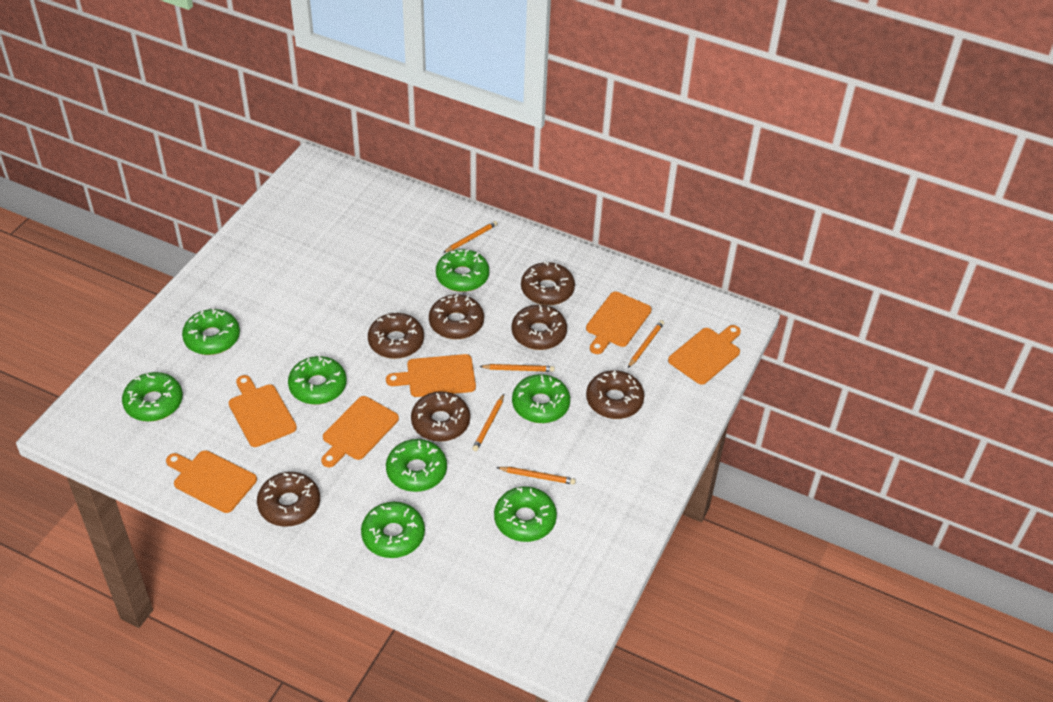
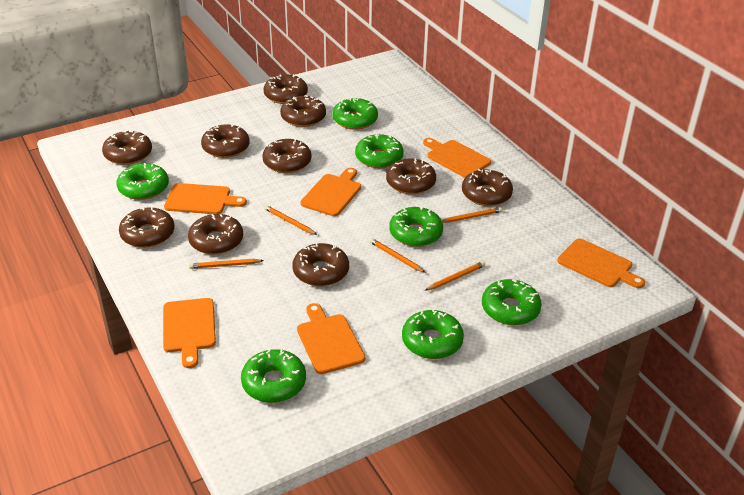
brown donut: [257,472,320,527] [368,313,424,359] [411,391,470,442] [429,294,484,339] [512,305,567,350] [521,262,575,305] [586,370,645,419] = 7 -> [102,131,152,165] [119,207,174,248] [188,214,243,255] [201,124,250,158] [262,139,312,173] [264,74,308,104] [280,95,326,127] [292,243,349,286] [386,158,436,194] [462,169,513,206] = 10
green donut: [122,372,183,422] [182,308,240,355] [288,355,347,404] [361,502,425,558] [386,439,447,492] [436,249,489,292] [494,486,557,542] [512,374,570,423] = 8 -> [117,163,169,200] [241,349,306,403] [332,98,378,129] [355,134,404,168] [389,206,443,247] [402,308,464,359] [482,279,542,325] = 7

